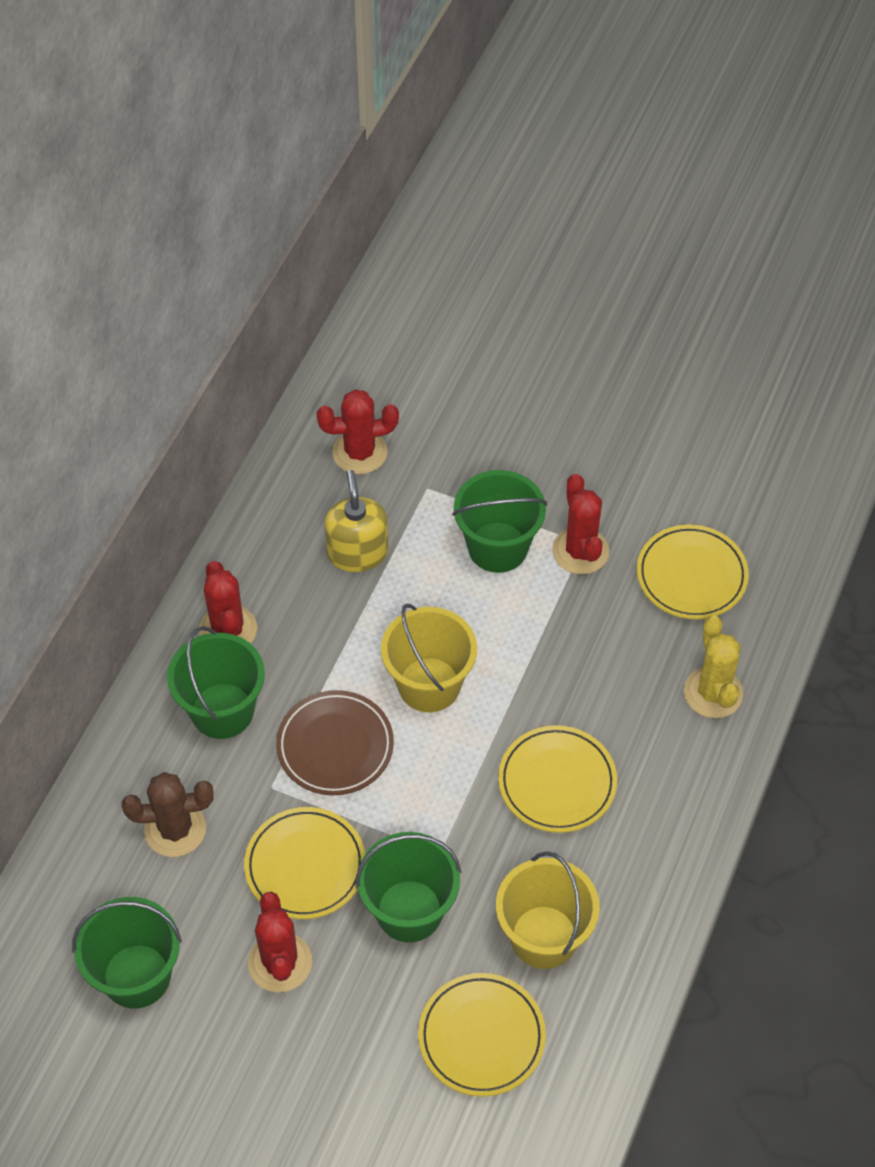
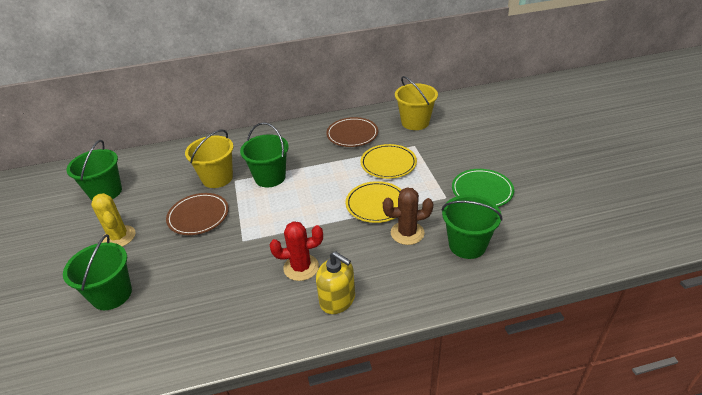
brown plate: [276,690,394,795] = 1 -> [166,193,229,235] [326,117,378,147] = 2
green plate: none = 0 -> [452,169,514,207] = 1
red cactus: [199,561,257,644] [248,892,312,992] [316,389,399,474] [552,474,609,574] = 4 -> [270,221,323,281] = 1
yellow plate: [244,807,365,919] [418,973,546,1097] [498,725,617,833] [637,524,749,619] = 4 -> [346,181,402,223] [361,144,417,179] = 2

